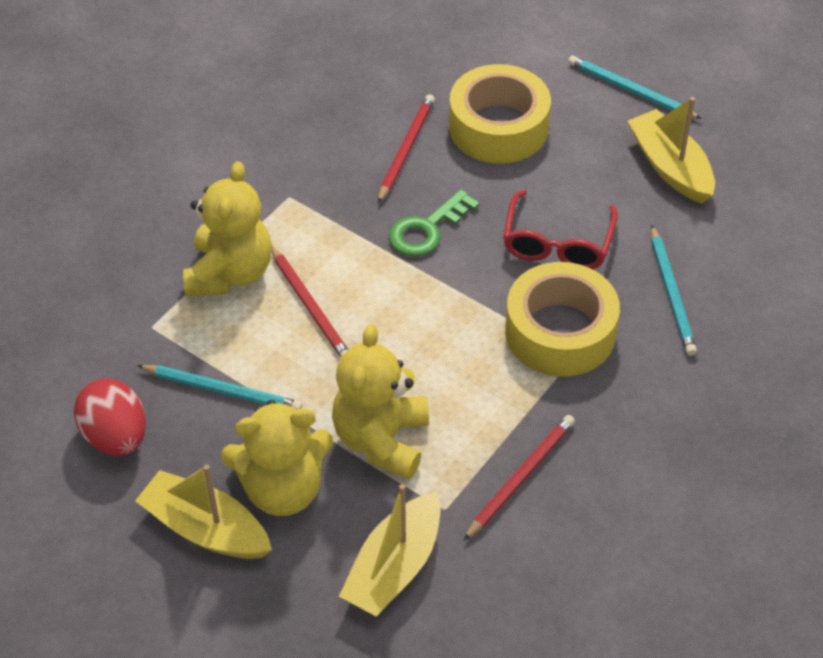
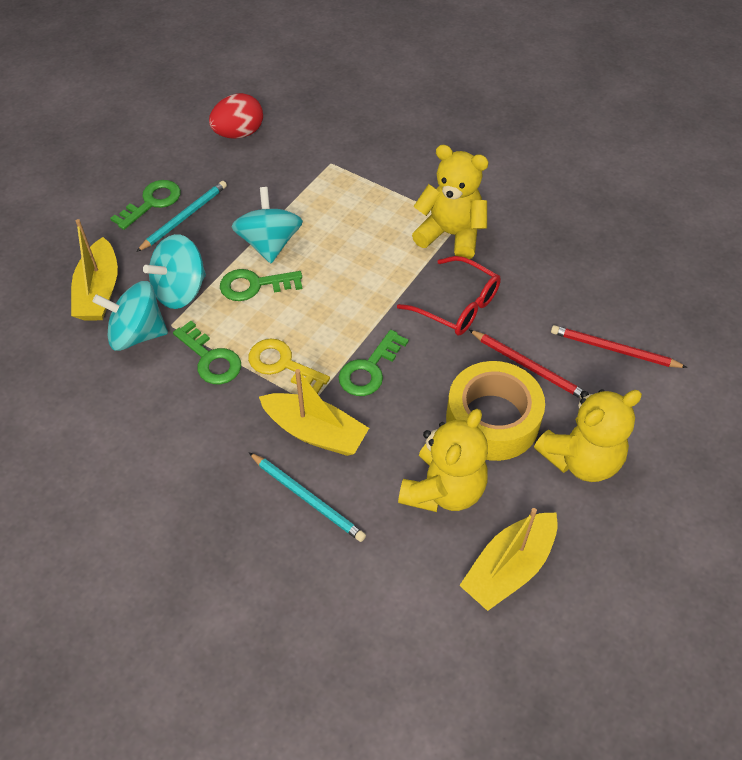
green key: [389,189,479,257] = 1 -> [110,180,181,230] [173,321,241,385] [220,269,302,301] [339,330,409,396] = 4
red pencil: [271,246,348,358] [378,94,435,203] [463,415,575,541] = 3 -> [469,330,583,399] [551,325,688,368] = 2
turquoise pencil: [137,365,302,410] [568,55,702,119] [651,225,697,356] = 3 -> [136,181,227,252] [249,453,366,542] = 2
turquoise spinning top: none = 0 -> [92,281,168,351] [143,234,206,309] [231,187,303,263] = 3
yellow key: none = 0 -> [248,339,330,394] = 1
yellow tape: [449,64,551,164] [505,262,620,377] = 2 -> [446,361,545,461] = 1

